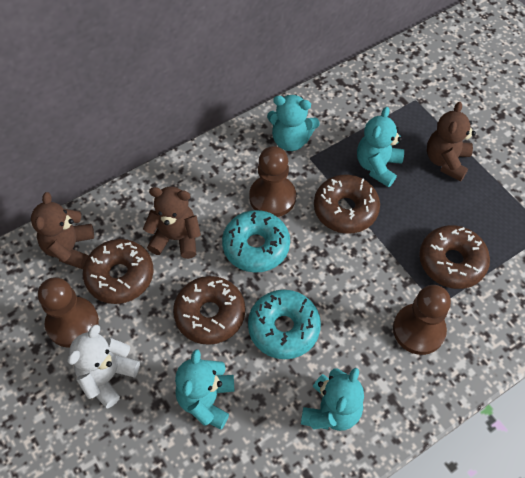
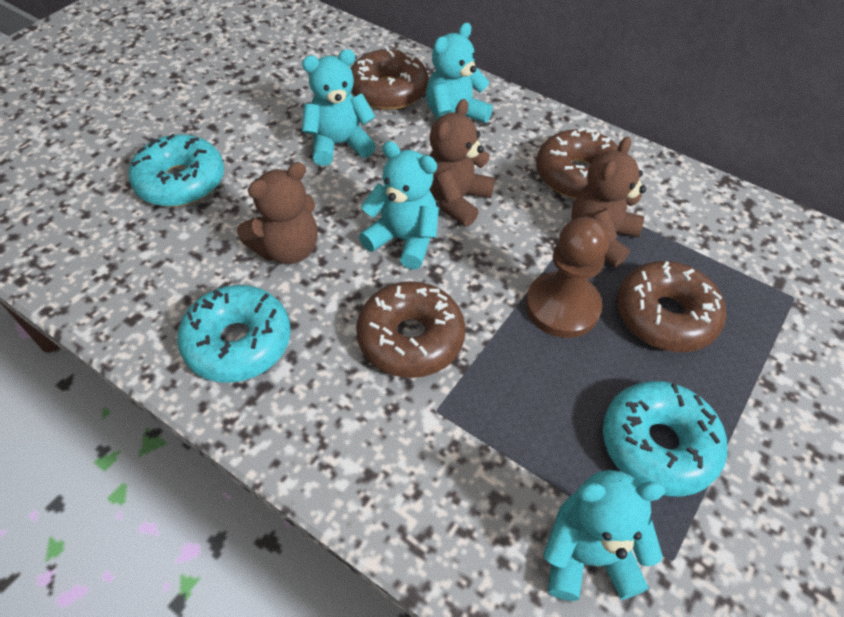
brown pawn: [38,277,99,348] [249,146,296,217] [393,285,451,355] = 3 -> [526,217,609,338] = 1
turquoise donut: [222,210,290,273] [248,290,321,359] = 2 -> [128,134,224,207] [177,285,291,383] [603,381,727,497] = 3
white teddy bear: [68,325,140,408] = 1 -> none = 0

